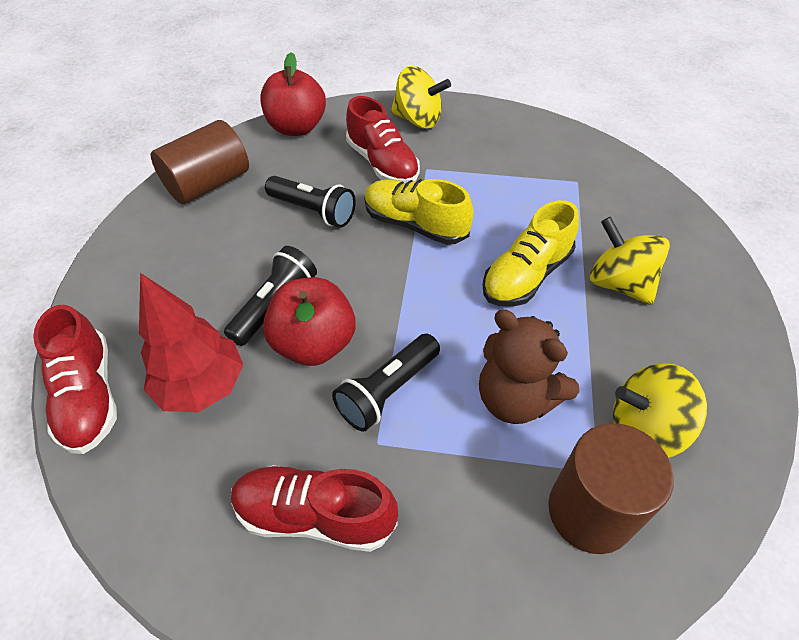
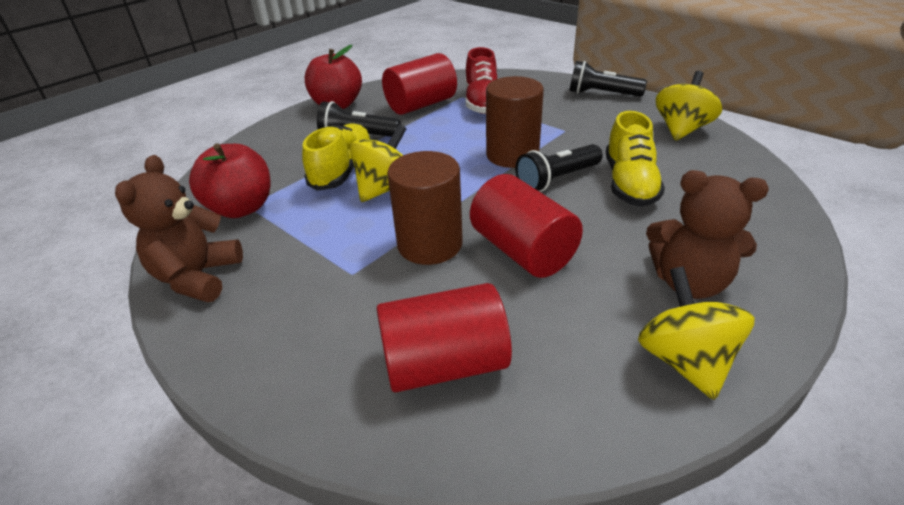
brown teddy bear: [479,309,579,424] = 1 -> [115,155,243,302] [646,170,769,299] = 2
red cylinder: none = 0 -> [376,283,512,392] [382,53,457,115] [470,174,583,278] = 3
red shoe: [33,304,117,454] [231,465,398,552] [346,96,420,183] = 3 -> [466,47,497,114] = 1
red tree: [139,273,243,412] = 1 -> none = 0

